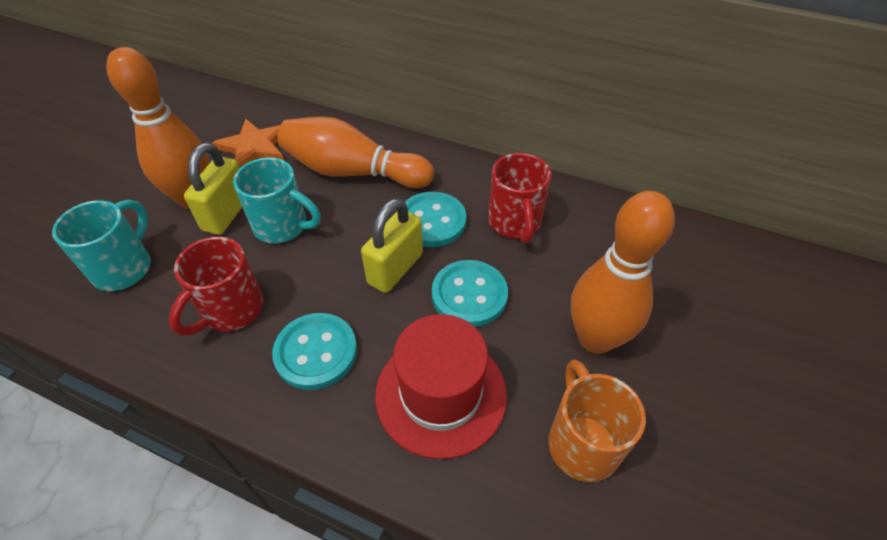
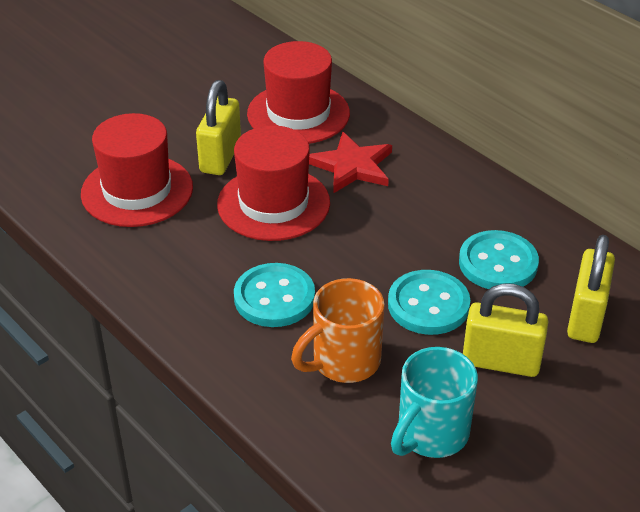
orange bowling pin: [106,47,209,209] [277,117,434,188] [571,191,675,354] = 3 -> none = 0
orange star: [212,119,284,168] = 1 -> none = 0
red hat: [375,314,507,459] = 1 -> [81,113,193,227] [217,125,330,241] [247,41,350,144] = 3
red mug: [169,237,264,336] [488,153,551,243] = 2 -> none = 0
red star: none = 0 -> [309,132,392,193] = 1
turquoise mug: [52,199,151,291] [233,157,321,244] = 2 -> [391,347,478,458] = 1
yellow padlock: [184,143,242,235] [361,198,423,293] = 2 -> [196,80,241,175] [463,283,548,377] [567,235,615,343] = 3

